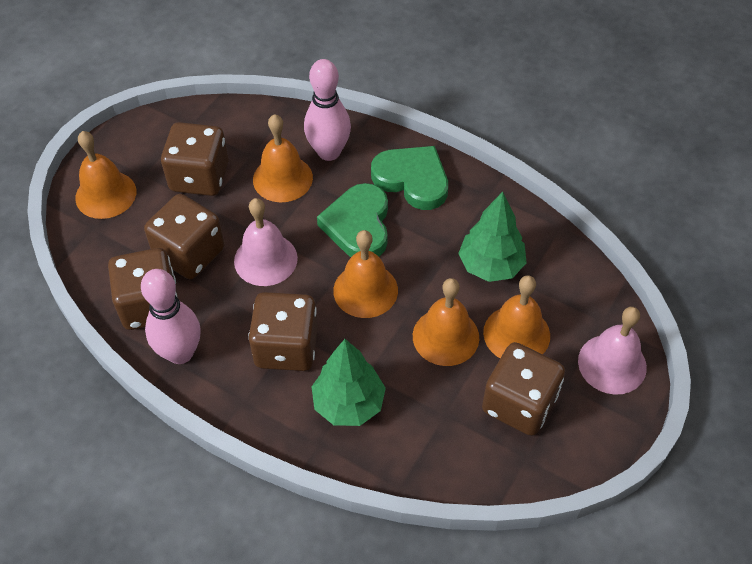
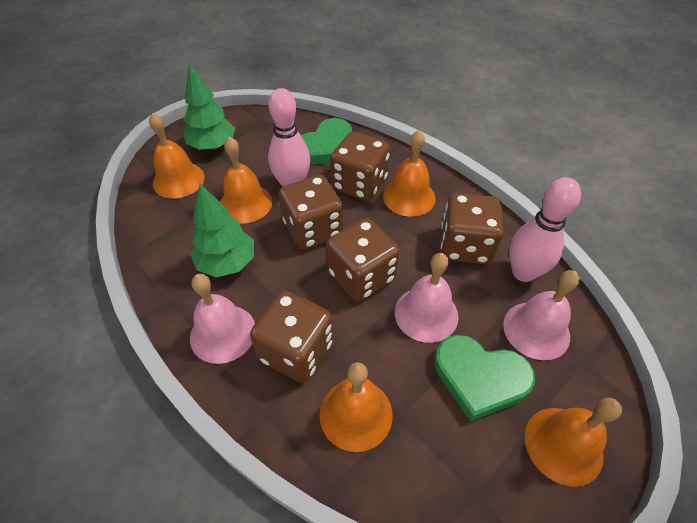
pink bell: [234,198,298,286] [578,307,647,395] = 2 -> [190,274,255,364] [395,253,459,343] [503,270,580,360] = 3

